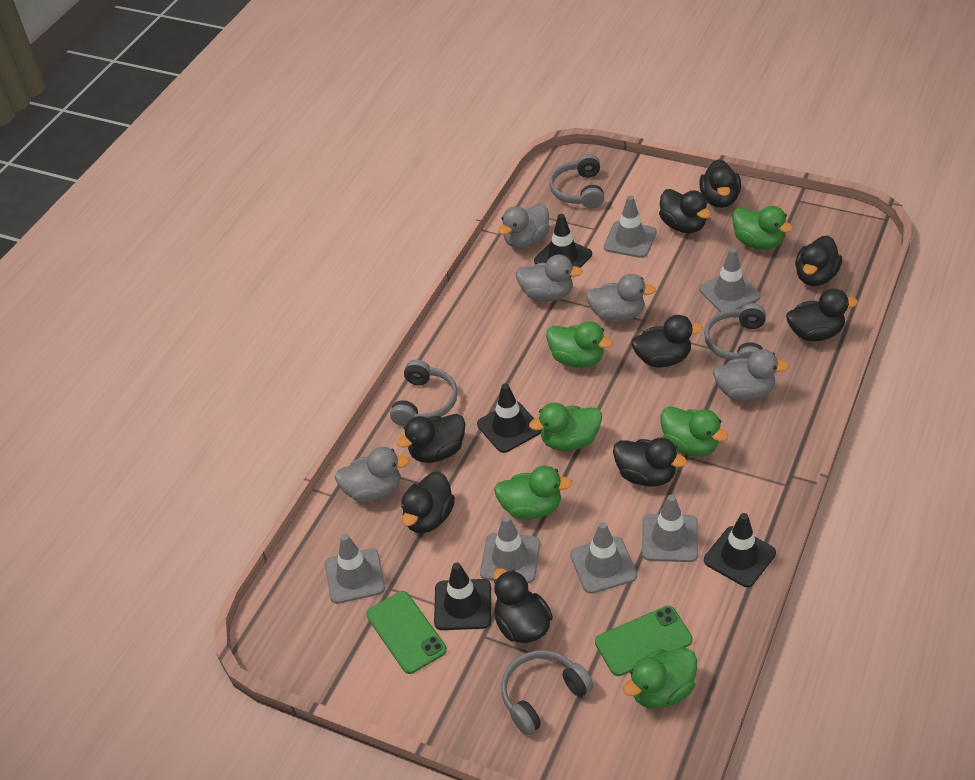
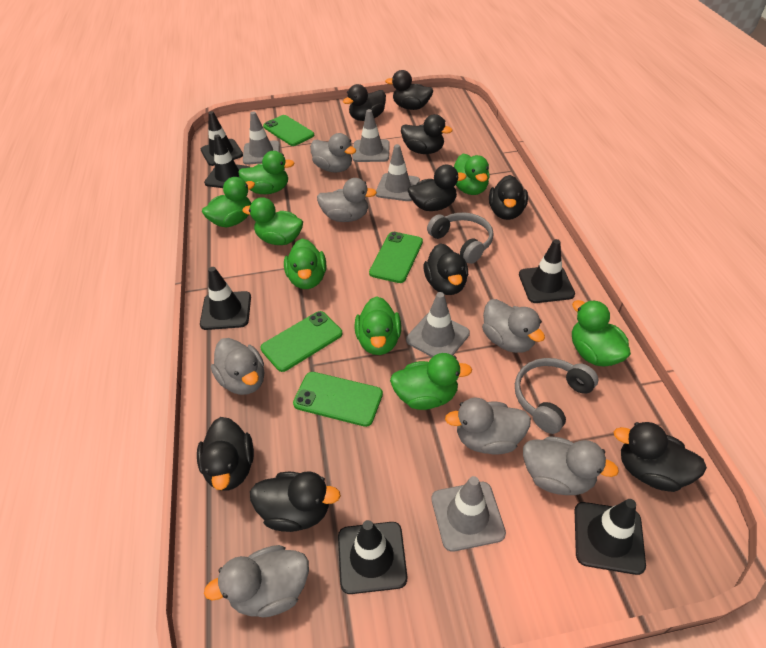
black traffic cone: [434,562,491,630] [477,383,541,453] [534,214,592,277] [704,513,776,587] = 4 -> [200,267,251,330] [201,111,243,166] [204,134,249,188] [338,520,407,594] [519,239,575,303] [575,499,646,575] = 6
green duck: [494,466,573,520] [529,403,602,451] [546,321,613,368] [623,647,697,709] [660,406,728,457] [732,206,793,250] = 6 -> [202,177,255,227] [238,151,295,194] [242,197,303,245] [284,239,326,289] [354,296,401,355] [390,353,472,410] [454,154,490,195] [572,300,631,367] = 8
green phone: [366,591,447,674] [595,606,693,676] = 2 -> [261,311,343,372] [263,115,314,146] [293,372,383,427] [369,232,423,283] = 4
grey duck: [335,447,410,502] [498,204,550,249] [516,255,583,302] [586,274,656,322] [713,349,789,401] = 5 -> [204,545,309,617] [211,338,264,395] [310,133,356,172] [317,178,377,222] [445,397,531,455] [482,299,545,353] [523,436,619,495] = 7
grey headphones: [390,360,458,426] [501,650,593,735] [549,154,604,209] [704,303,766,360] = 4 -> [427,213,494,264] [515,358,598,434] = 2
grey traffic cone: [325,534,385,604] [480,515,540,583] [570,522,637,594] [604,195,657,258] [642,495,698,562] [699,248,761,312] = 6 -> [243,111,280,165] [352,109,390,162] [376,144,420,201] [406,292,470,357] [432,476,506,552] = 5

